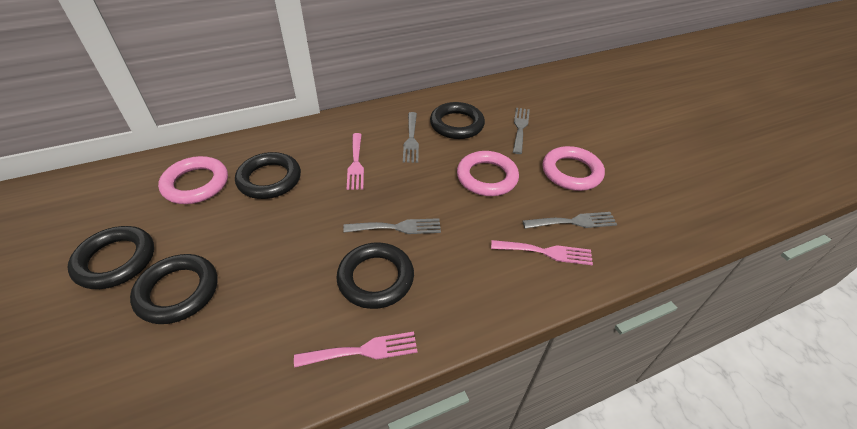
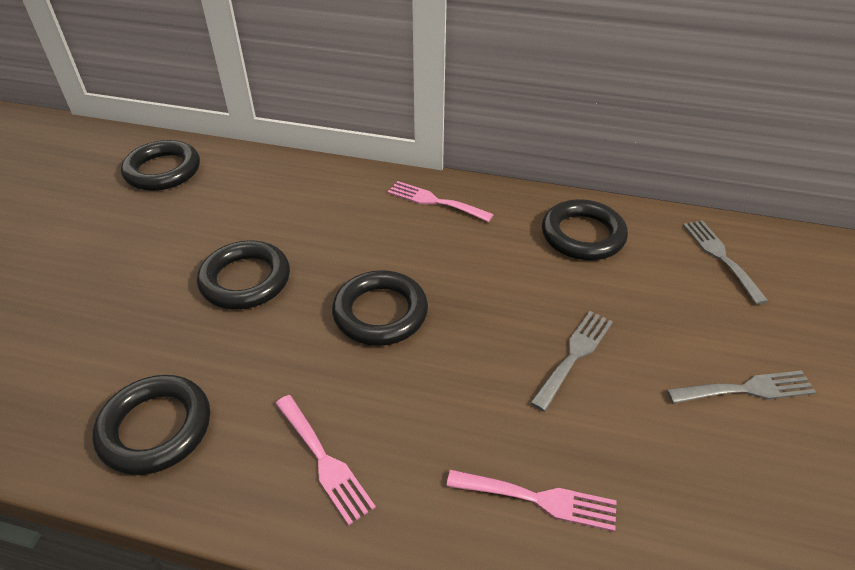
grey fork: [343,218,441,234] [403,112,419,163] [513,108,530,154] [523,212,617,229] = 4 -> [530,311,613,411] [667,370,816,404] [683,220,768,305] = 3
pink ring: [158,156,228,204] [457,151,519,196] [542,146,605,191] = 3 -> none = 0

